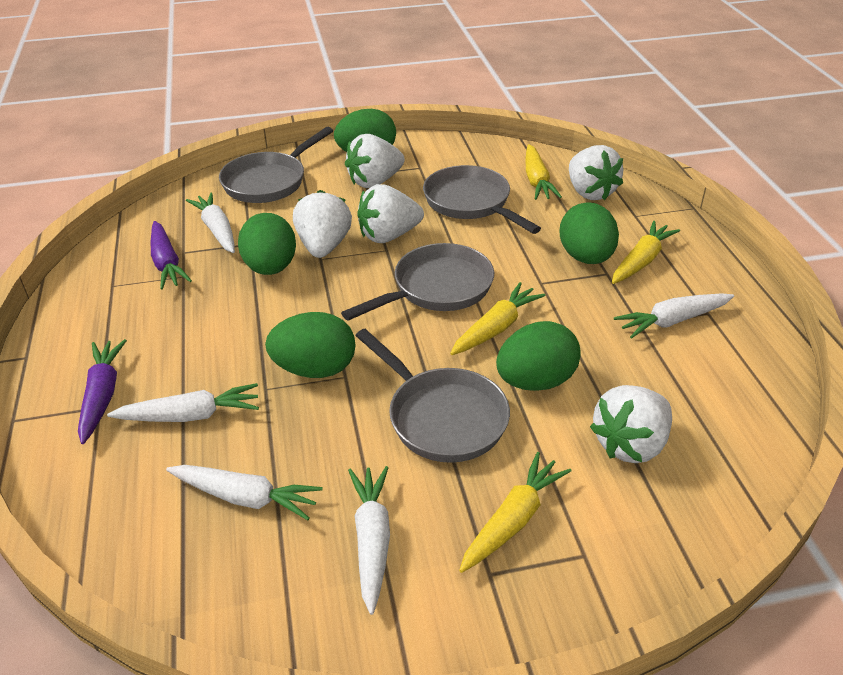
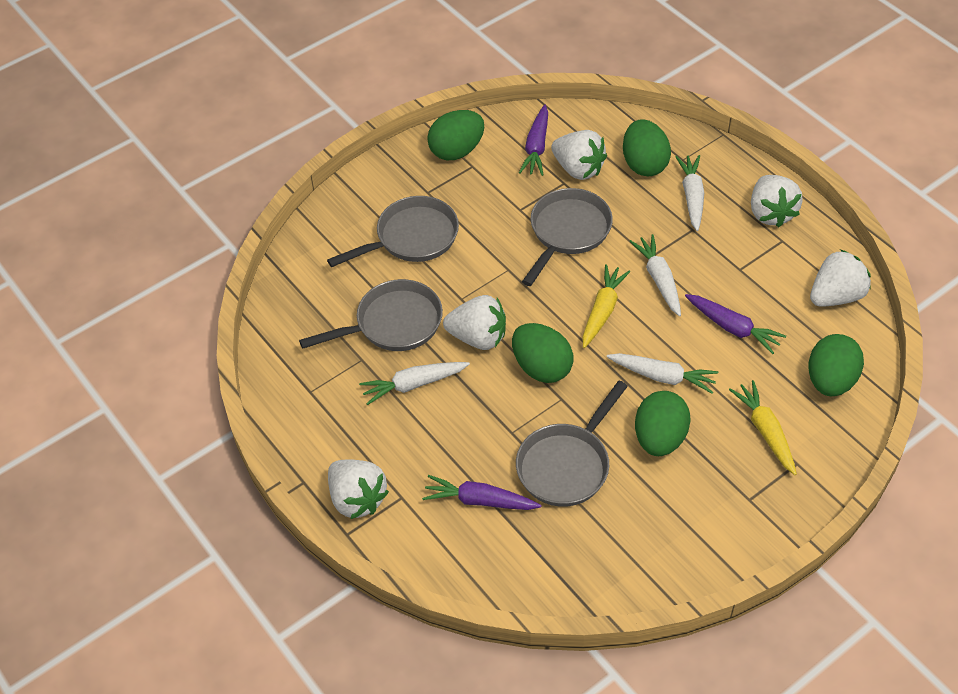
purple carrot: [78,339,127,444] [151,221,192,290] = 2 -> [422,475,541,510] [519,105,548,176] [685,294,786,354] = 3
white carrot: [107,383,259,422] [166,465,322,520] [186,192,235,253] [348,466,390,615] [614,294,734,338] = 5 -> [359,362,470,405] [607,353,718,394] [629,234,681,316] [675,155,704,231] = 4
yellow carrot: [450,282,546,355] [459,452,571,573] [525,144,562,200] [612,221,680,284] = 4 -> [582,264,630,348] [729,380,797,475] = 2

